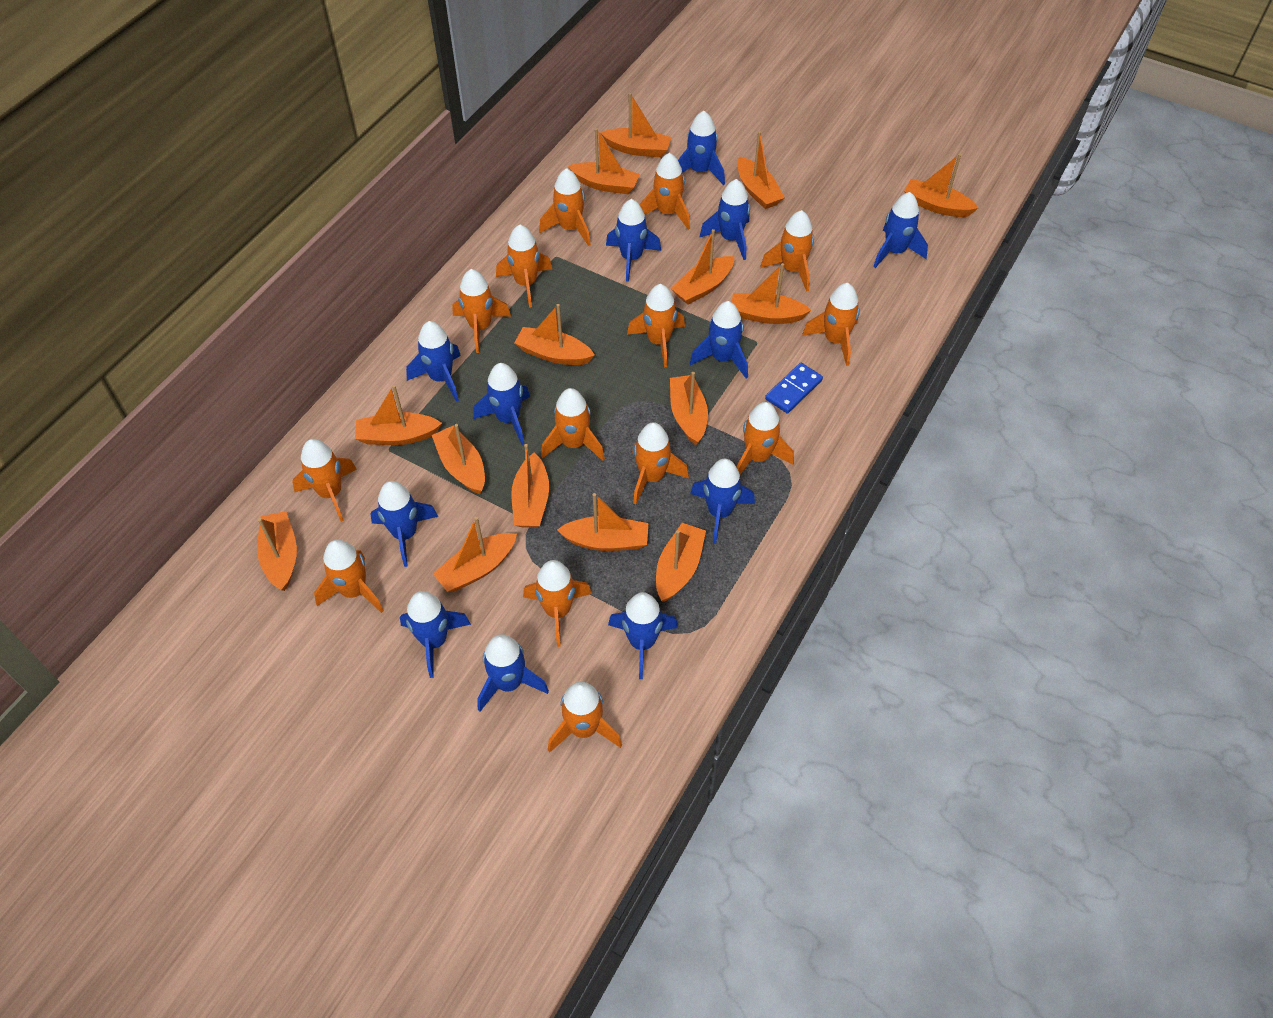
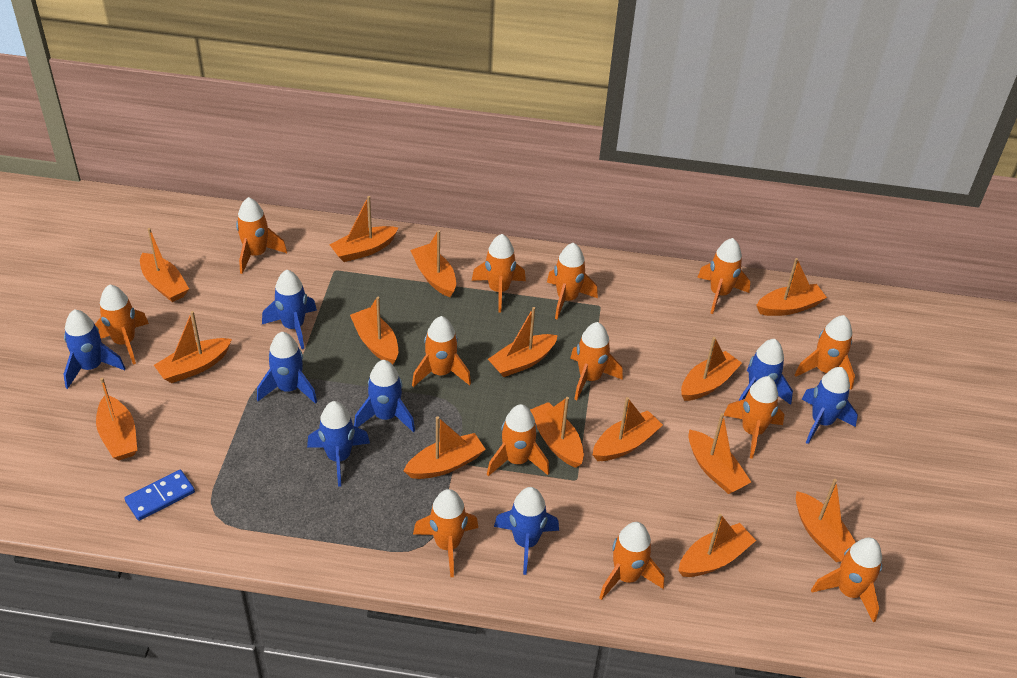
blue rocket: [370,481,438,567] [400,591,471,678] [406,321,461,402] [473,363,530,445] [477,634,549,712] [606,199,661,282] [608,592,678,679] [678,111,725,185] [690,301,748,379] [690,459,755,544] [699,179,750,260] [873,192,928,268] = 12 -> [63,309,126,389] [257,332,317,404] [262,270,317,349] [307,401,370,487] [354,360,415,432] [494,487,559,575] [739,339,793,405] [801,367,858,444] = 8
orange rocket: [292,439,357,522] [314,539,384,613] [452,269,511,353] [496,225,553,308] [523,560,592,647] [539,168,591,246] [541,388,605,461] [548,682,622,753] [627,284,685,368] [632,422,689,504] [639,153,690,230] [737,402,794,475] [760,210,814,292] [802,283,860,366] = 14 -> [95,284,149,365] [236,197,287,274] [412,316,471,387] [413,489,478,577] [472,234,526,313] [487,404,549,476] [547,243,598,320] [571,322,623,401] [599,522,664,600] [697,238,750,314] [724,376,784,459] [795,315,855,390] [811,538,882,623] = 13

